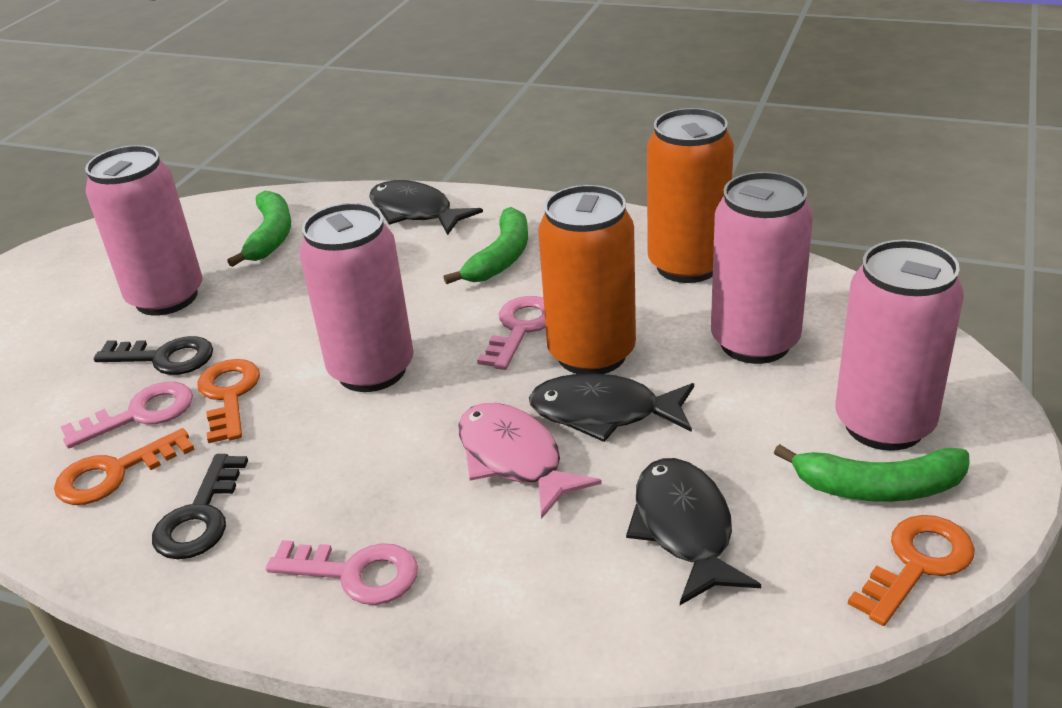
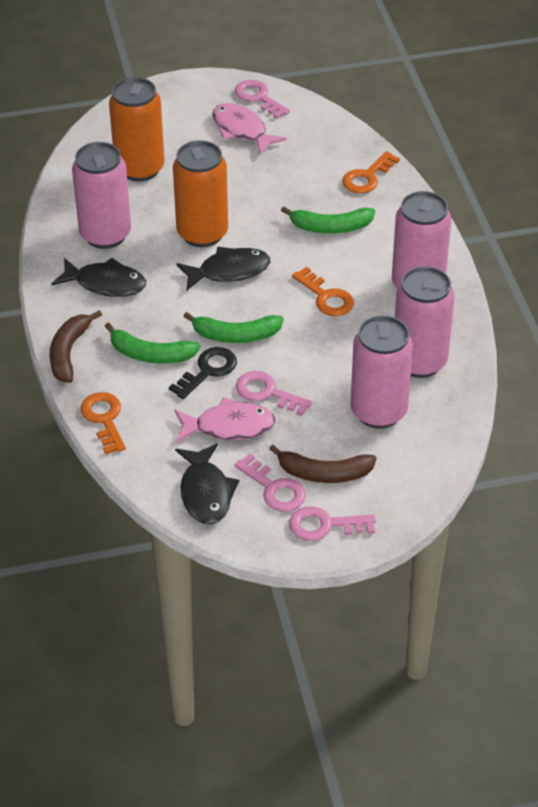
black key: [94,336,213,375] [152,454,248,559] = 2 -> [169,347,237,399] = 1
brown banana: none = 0 -> [50,310,102,383] [269,445,377,483] = 2
pink fish: [458,403,602,519] = 1 -> [174,397,275,443] [212,103,287,155] = 2
pink key: [61,382,193,448] [266,540,418,605] [477,296,546,370] = 3 -> [234,454,306,512] [235,80,290,119] [236,371,312,416] [289,506,376,541] = 4

